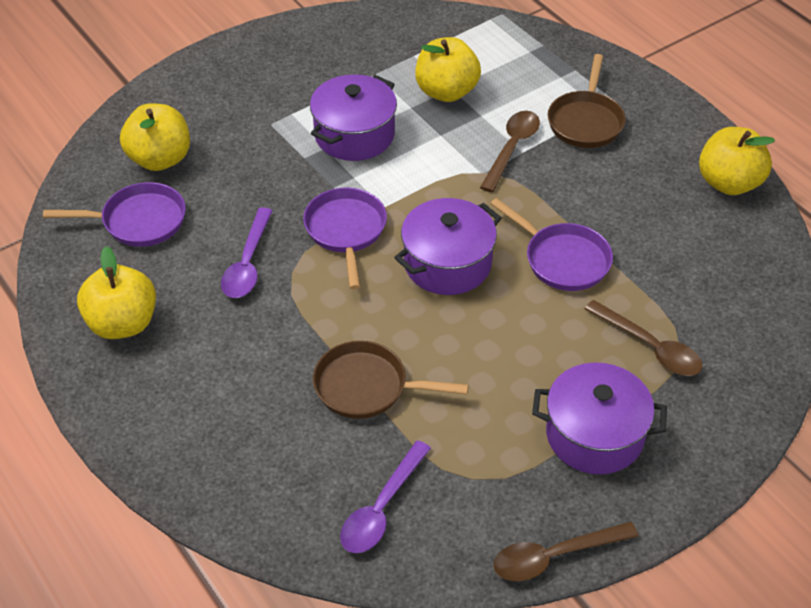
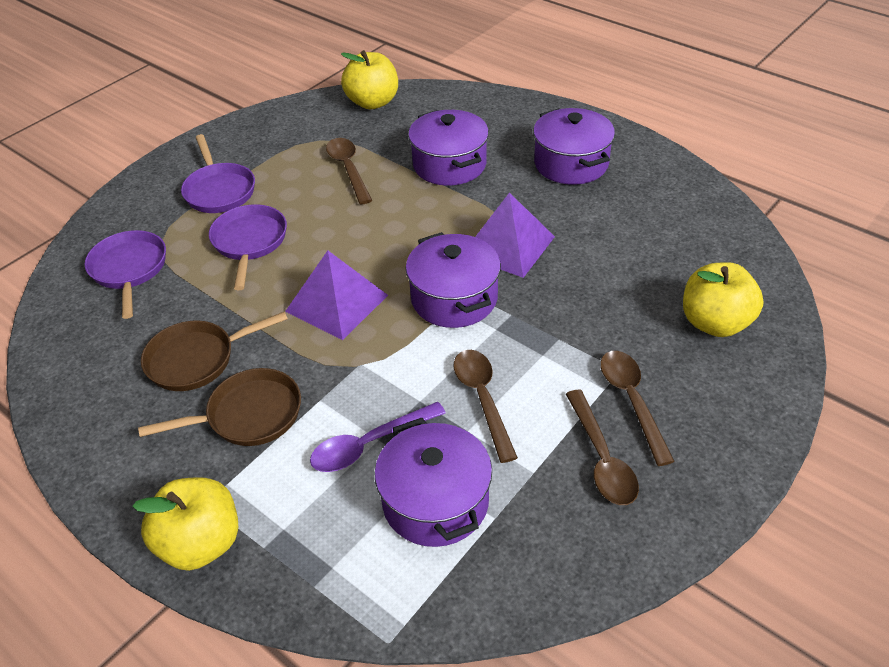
brown spoon: [480,111,540,192] [493,521,639,581] [585,300,702,376] = 3 -> [326,138,372,204] [453,350,518,463] [566,390,639,505] [600,351,675,466] = 4
purple pot: [310,74,397,161] [394,198,501,295] [532,362,667,474] = 3 -> [375,418,492,547] [406,232,501,328] [408,110,489,186] [533,108,615,185] = 4
purple pyramid: none = 0 -> [285,250,388,340] [475,193,555,278] = 2
purple spoon: [221,208,273,298] [340,440,431,553] = 2 -> [310,402,446,472] = 1
yellow apple: [77,246,156,339] [120,103,190,171] [415,37,481,102] [699,127,775,195] = 4 -> [132,477,238,571] [341,50,398,109] [683,262,764,337] = 3

